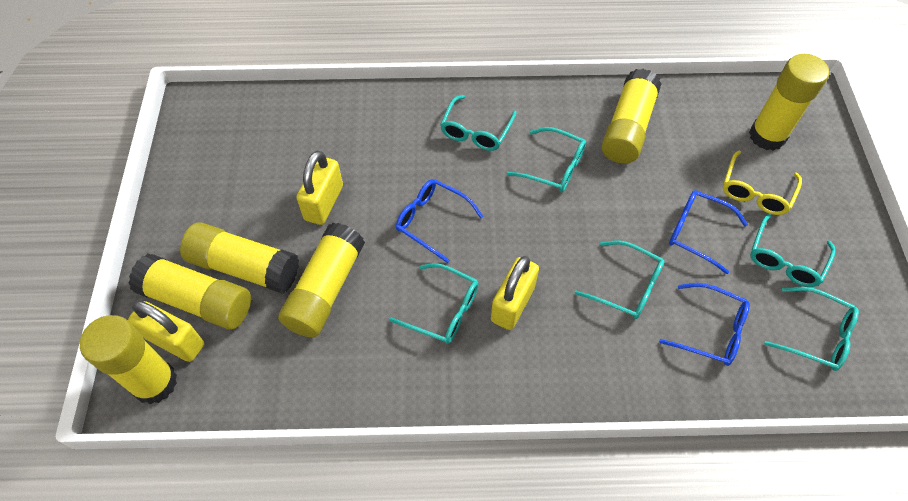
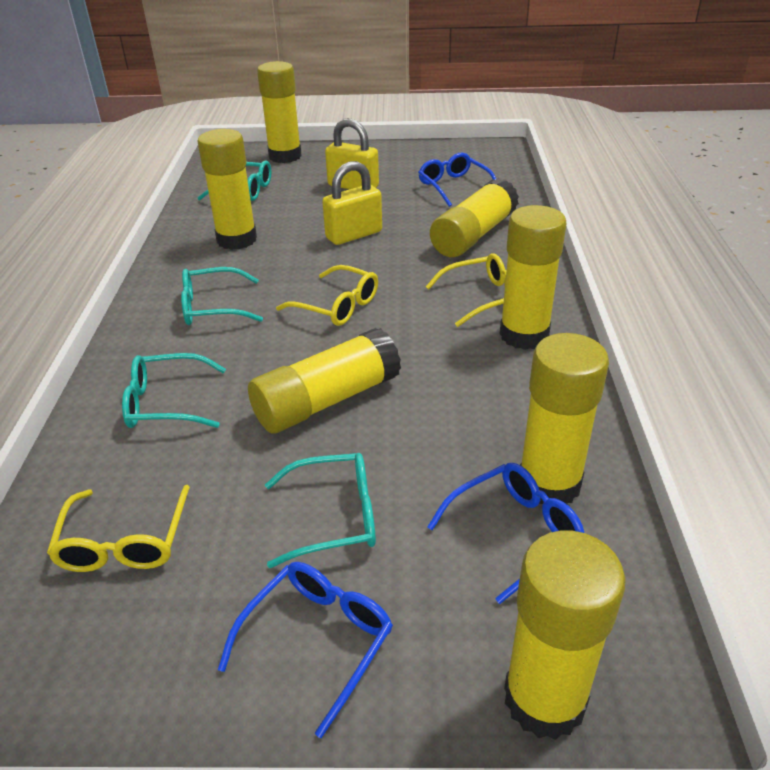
turquoise glasses: [389,263,479,344] [440,95,517,151] [507,127,586,192] [575,240,664,319] [750,214,835,287] [764,287,859,371] = 6 -> [122,353,226,428] [181,267,263,325] [198,160,272,201] [265,453,376,568] = 4
yellow glasses: [723,151,802,215] = 1 -> [47,485,190,572] [276,265,378,326] [426,253,507,327] = 3
yellow glue stick: [80,315,177,404] [129,254,251,330] [180,222,299,294] [278,223,365,338] [602,69,662,164] [749,54,829,151] = 6 -> [197,129,257,250] [248,328,401,434] [257,61,302,163] [430,178,519,257] [500,205,567,350] [504,530,626,740] [520,333,609,504] = 7
yellow padlock: [128,300,204,362] [296,151,343,225] [491,256,539,330] = 3 -> [322,161,382,245] [325,118,379,189] = 2

